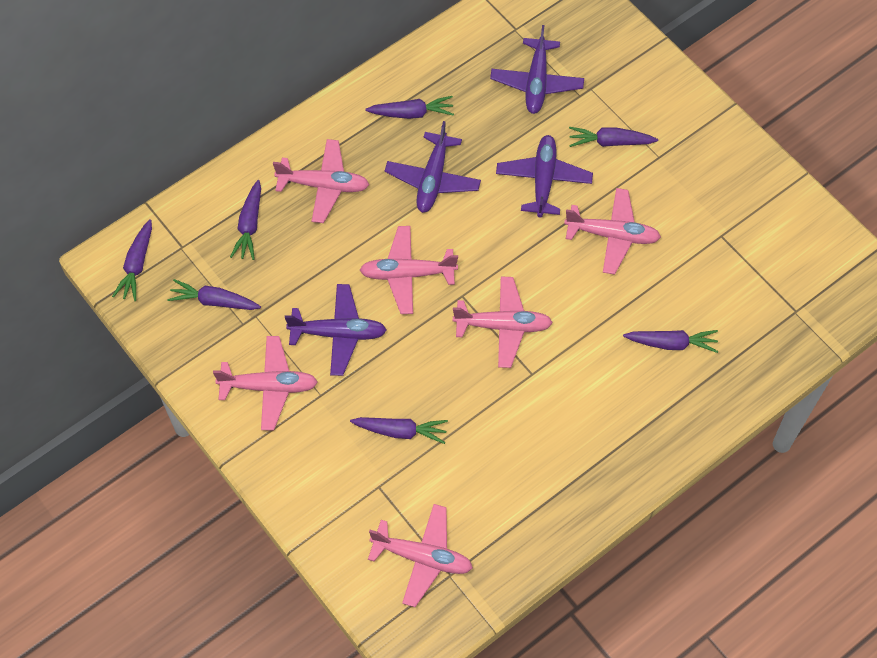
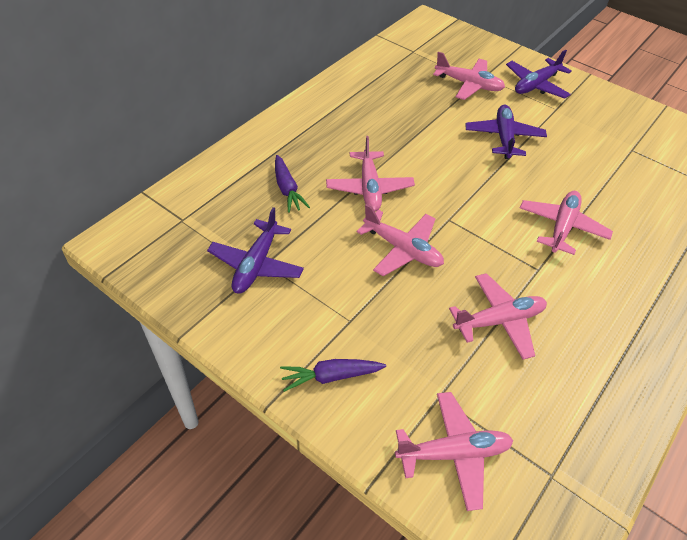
purple carrot: [112,219,152,301] [167,279,261,310] [230,180,261,260] [350,417,448,444] [365,96,454,119] [569,127,658,147] [623,330,718,353] = 7 -> [275,155,310,213] [280,359,386,392] = 2
purple plane: [285,284,387,376] [385,121,481,213] [490,25,584,114] [496,135,593,218] = 4 -> [207,207,304,294] [465,105,547,159] [506,50,572,99] = 3

